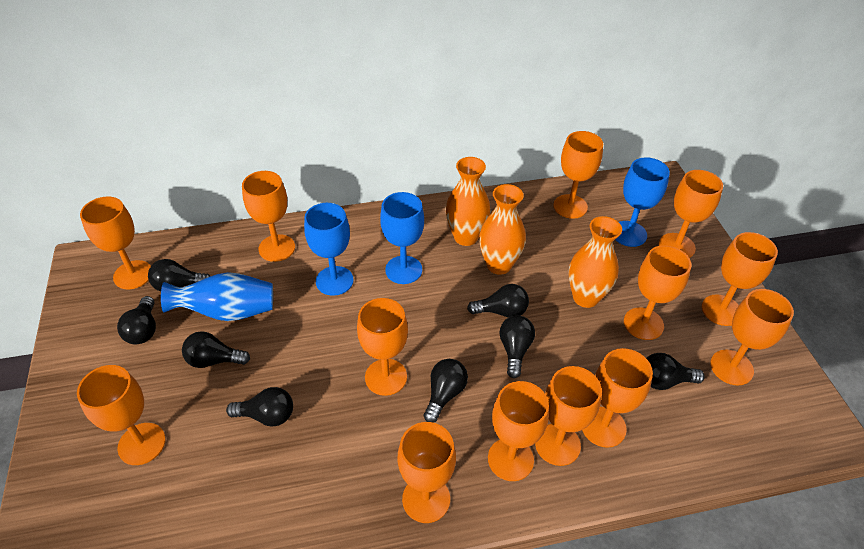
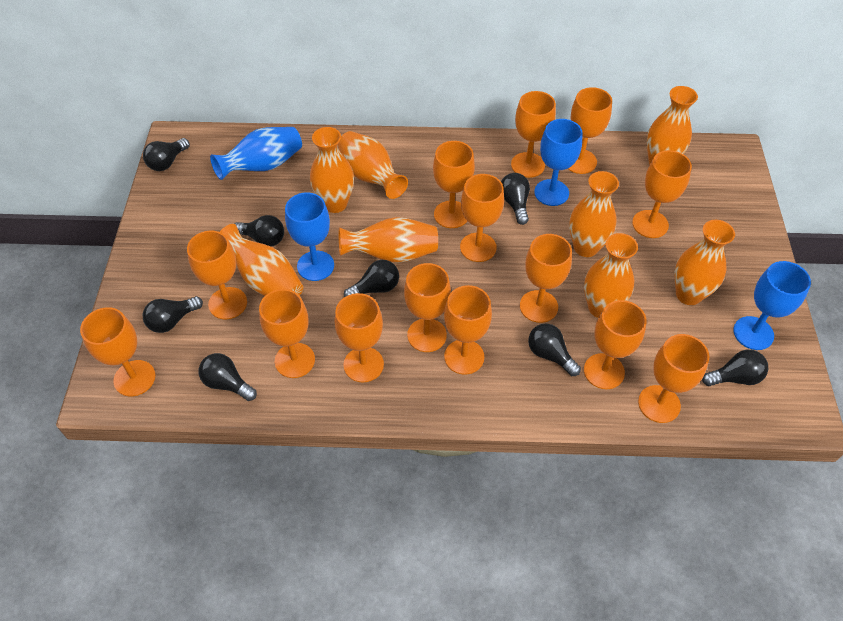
orange goblet: [77,365,166,465] [80,196,151,290] [242,171,295,262] [357,298,408,396] [398,422,456,523] [488,381,549,481] [535,366,602,466] [553,131,603,219] [582,348,653,448] [624,245,692,340] [659,170,723,258] [702,232,778,326] [710,289,794,385] = 13 -> [80,307,155,396] [187,231,247,319] [259,289,315,378] [335,293,384,382] [404,263,451,352] [433,141,475,228] [444,285,492,375] [460,174,504,262] [511,91,556,178] [520,234,572,323] [568,87,612,174] [584,300,647,389] [632,150,692,238] [638,334,709,423] = 14
orange vase: [446,157,490,246] [479,184,526,275] [569,216,622,308] = 3 -> [220,224,303,296] [310,127,354,213] [338,131,408,199] [339,217,438,263] [569,171,619,257] [584,233,638,318] [647,86,698,165] [675,220,735,305] = 8

